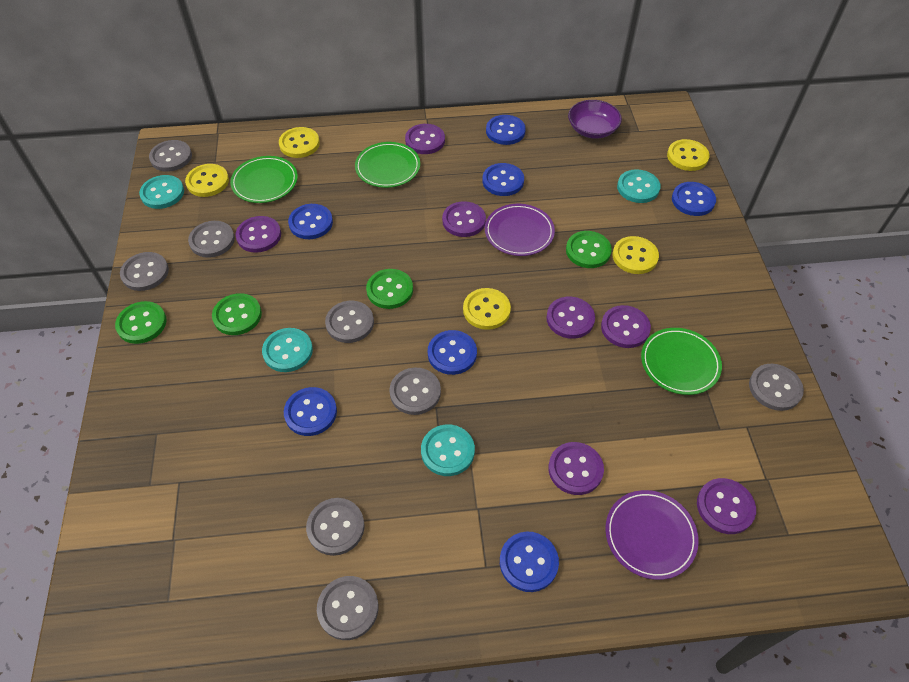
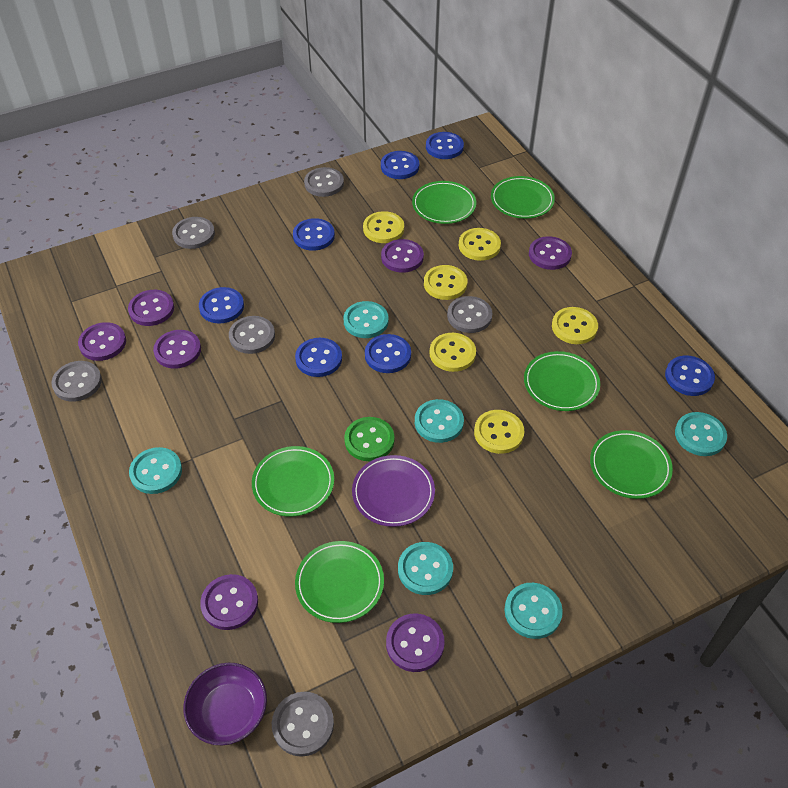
green button: [115,301,167,344] [212,293,262,335] [366,269,413,309] [566,231,612,268] = 4 -> [344,417,395,461] = 1
green plate: [230,156,298,203] [355,142,420,188] [641,328,722,395] = 3 -> [252,446,334,517] [295,541,384,623] [412,181,476,224] [491,176,555,219] [524,351,600,411] [590,430,673,499] = 6
grey button: [120,252,169,291] [149,140,192,172] [188,221,235,258] [306,498,365,556] [317,576,379,640] [325,301,374,343] [389,368,441,415] [749,364,804,411] = 8 -> [52,361,102,402] [172,217,215,249] [229,316,275,354] [272,692,334,757] [304,167,344,197] [447,296,493,333] = 6
purple plate: [485,204,555,256] [605,490,699,580] = 2 -> [352,455,435,527] = 1
turquoise button: [139,175,184,209] [262,328,313,372] [421,425,475,476] [617,169,661,203] = 4 -> [129,447,182,494] [343,301,389,338] [398,542,453,595] [415,399,464,443] [504,583,563,639] [675,412,727,456] = 6
yellow button: [185,164,229,197] [279,127,320,158] [463,288,511,330] [613,236,659,274] [667,139,710,171] = 5 -> [363,211,404,243] [424,265,467,300] [430,333,476,372] [459,228,501,261] [474,410,525,454] [552,307,598,344] = 6

